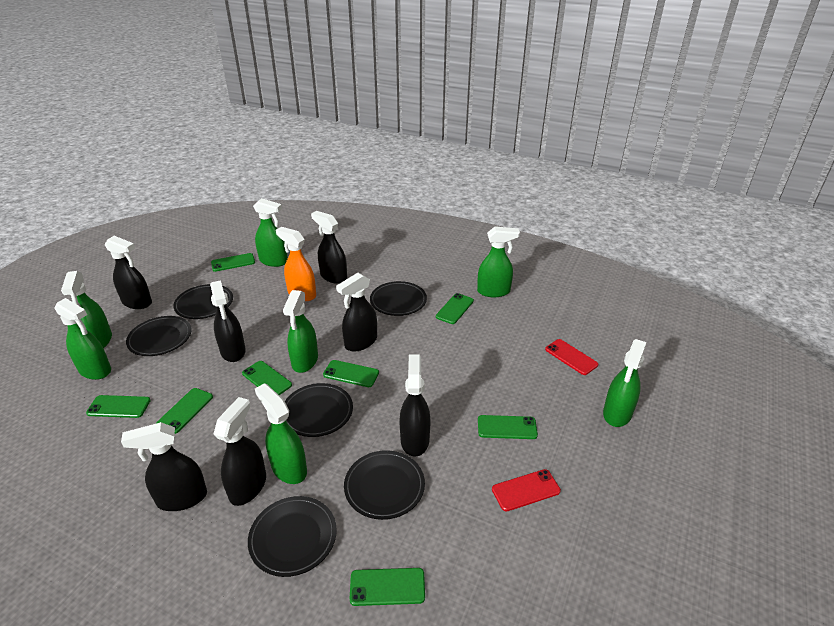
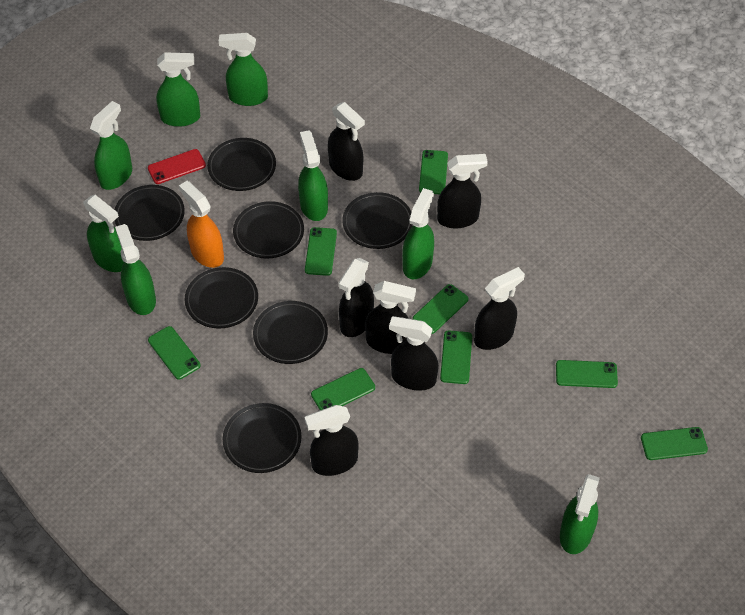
black plate: [126,316,192,356] [173,284,233,319] [248,496,337,577] [285,383,353,437] [344,450,425,520] [370,281,427,316] = 6 -> [114,185,185,241] [185,267,258,328] [207,138,276,191] [223,403,302,473] [233,201,304,259] [253,301,328,364] [342,192,413,249] = 7
green spray bottle: [55,298,111,380] [61,271,112,348] [253,198,288,267] [255,383,307,484] [283,290,318,373] [477,226,520,297] [603,339,647,427] = 7 -> [83,195,124,272] [90,101,132,190] [115,224,156,315] [156,52,200,127] [219,33,268,106] [298,130,328,221] [402,188,434,279] [560,474,600,554] = 8
red phone: [492,469,561,511] [545,339,598,375] = 2 -> [148,149,206,184] = 1

